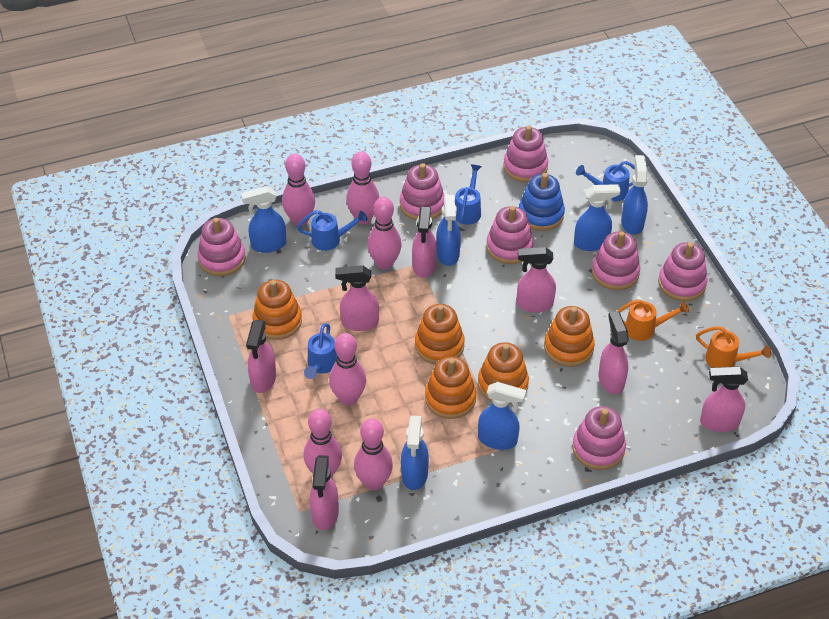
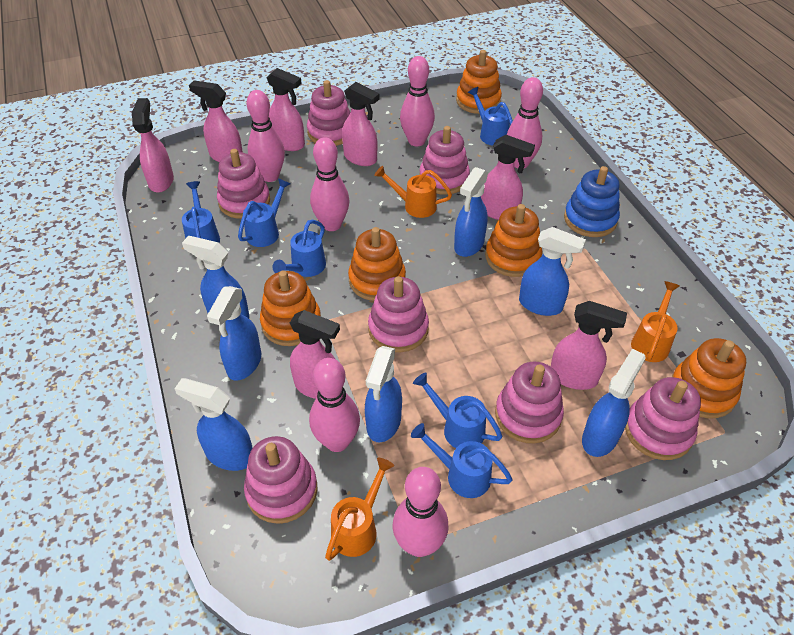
blue spray bottle: [241,186,286,253] [401,415,429,490] [436,195,461,266] [478,382,526,450] [574,184,621,251] [621,155,648,235] = 6 -> [174,378,253,471] [182,236,249,318] [207,286,261,381] [365,346,402,442] [454,167,488,257] [519,227,586,316] [582,348,646,457] = 7
blue watering can: [297,210,367,251] [304,323,337,379] [455,164,482,225] [576,161,635,201] = 4 -> [182,181,220,242] [238,178,290,247] [273,219,326,277] [411,423,513,498] [413,372,502,448] [468,87,513,146] = 6
orange watering can: [617,299,689,341] [696,326,771,368] = 2 -> [325,458,394,561] [374,166,452,218] [631,281,680,362] = 3

